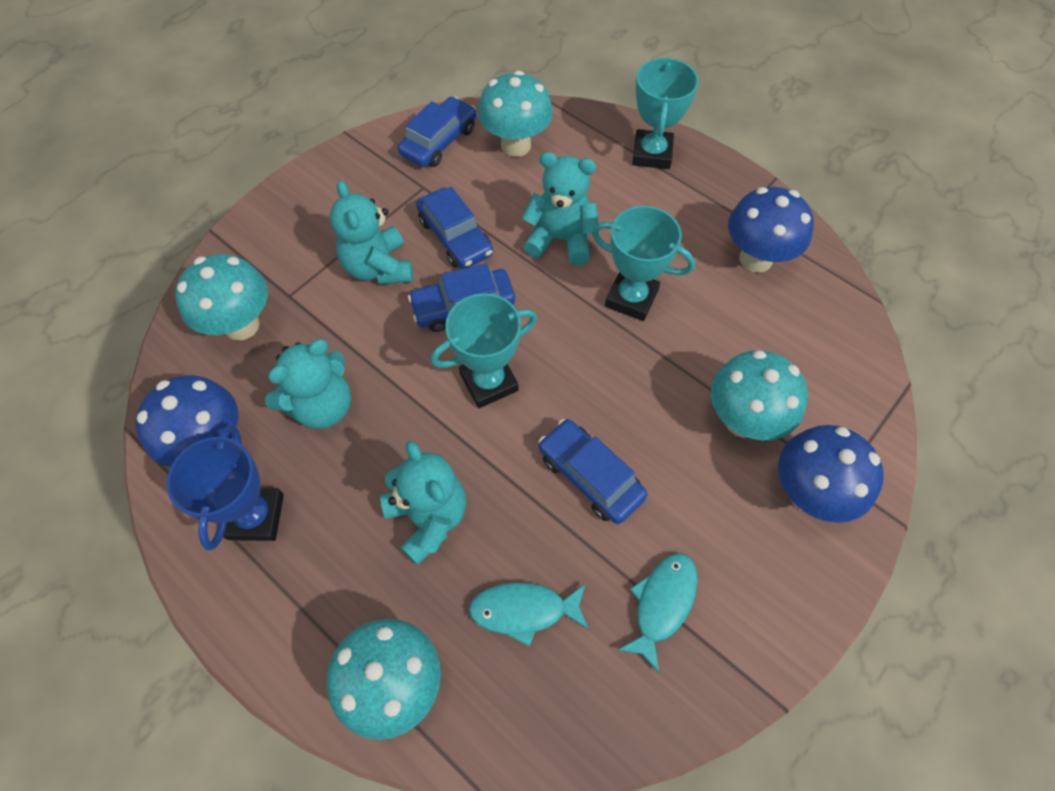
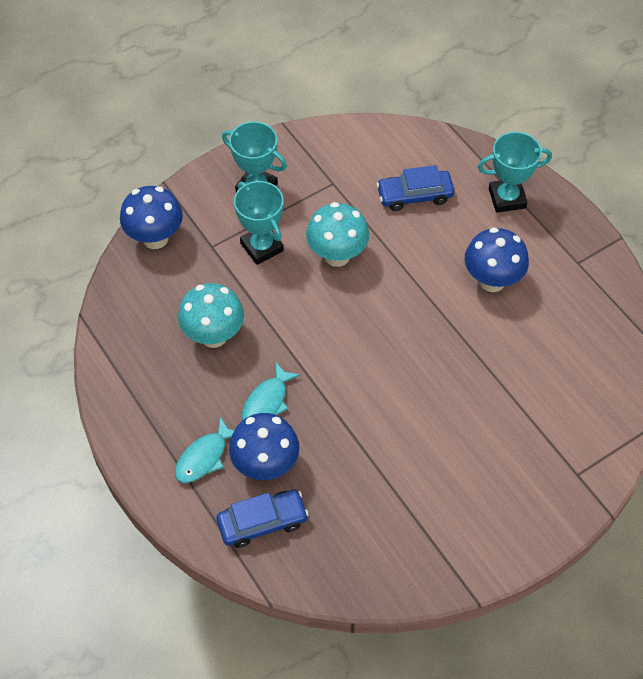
blue car: [398,97,476,167] [408,263,515,332] [416,187,493,269] [539,419,648,524] = 4 -> [217,490,309,548] [376,165,454,211] = 2
blue trophy: [167,424,284,550] = 1 -> none = 0
turquoise mushroom: [175,254,268,341] [327,619,441,740] [478,71,553,157] [711,350,808,440] = 4 -> [178,283,244,348] [306,202,369,267] = 2
turquoise teddy bear: [265,339,351,429] [330,181,413,285] [380,441,466,565] [522,152,599,265] = 4 -> none = 0

